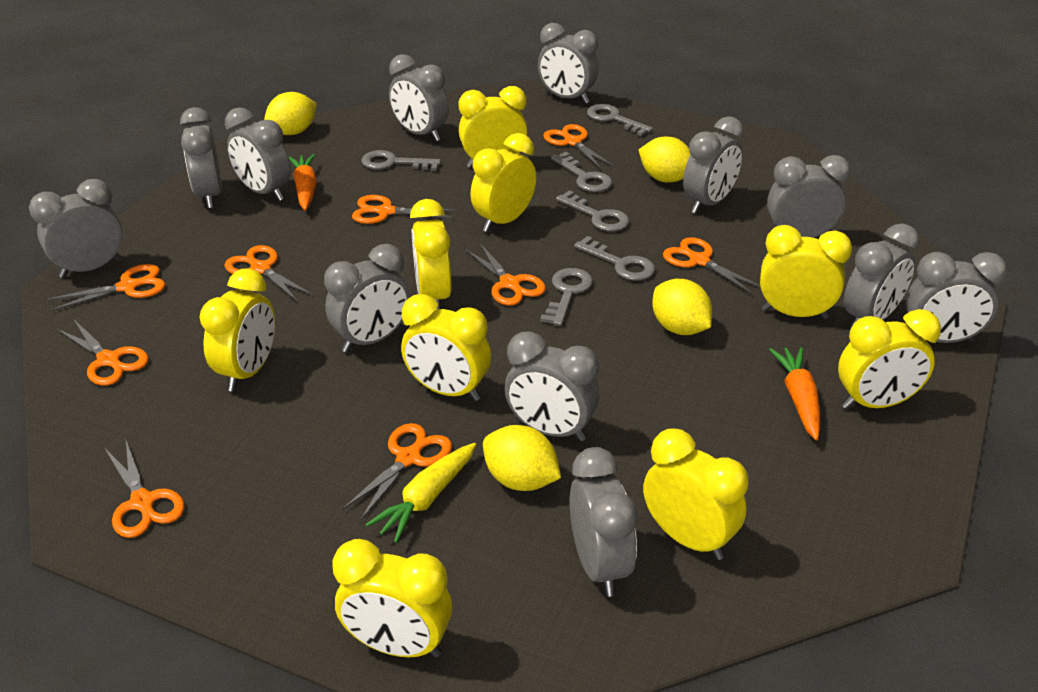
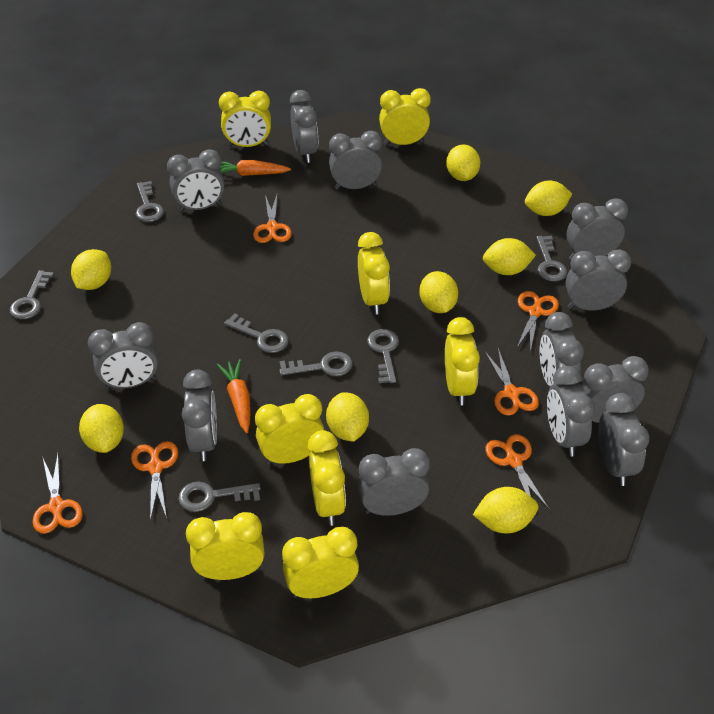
grey key: [362,150,441,171] [540,268,593,326] [551,152,612,192] [556,190,629,231] [574,236,655,281] [587,104,653,136] = 6 -> [10,270,54,319] [136,181,164,222] [178,482,261,512] [224,313,288,353] [279,351,353,376] [367,329,399,383] [536,236,567,281] = 7
orange scissors: [47,264,166,311] [57,319,149,386] [105,441,185,538] [224,245,313,302] [342,423,452,520] [352,195,455,224] [465,243,546,306] [543,124,614,169] [663,237,760,295] = 9 -> [33,454,83,534] [131,441,178,521] [253,195,292,243] [485,348,539,415] [485,434,549,509] [517,291,559,352] = 6
yellow carrot: [366,443,476,543] = 1 -> none = 0
yellow clock: [199,269,275,392] [332,539,452,658] [401,294,491,401] [410,199,452,309] [459,86,528,168] [471,133,536,232] [643,428,749,560] [760,225,852,319] [838,309,941,409] = 9 -> [186,512,264,580] [219,91,271,147] [255,394,324,465] [282,527,359,598] [308,430,346,526] [358,232,390,314] [379,88,431,145] [445,317,480,406] = 8
yellow lemon: [264,92,317,135] [483,425,561,491] [639,137,691,182] [652,279,712,335] = 4 -> [71,249,111,290] [79,404,124,453] [326,392,369,442] [419,271,458,313] [446,144,480,181] [473,487,538,534] [483,238,536,275] [525,180,572,216] = 8

